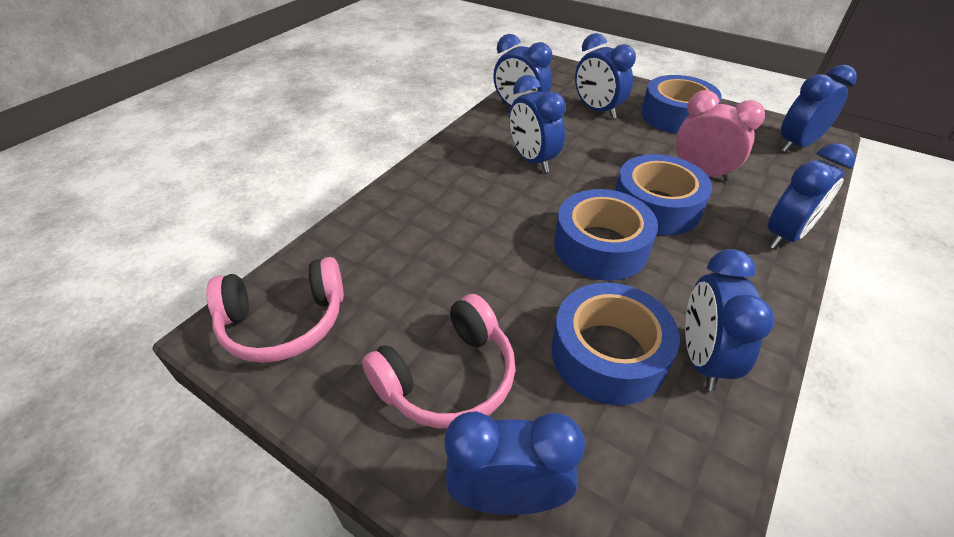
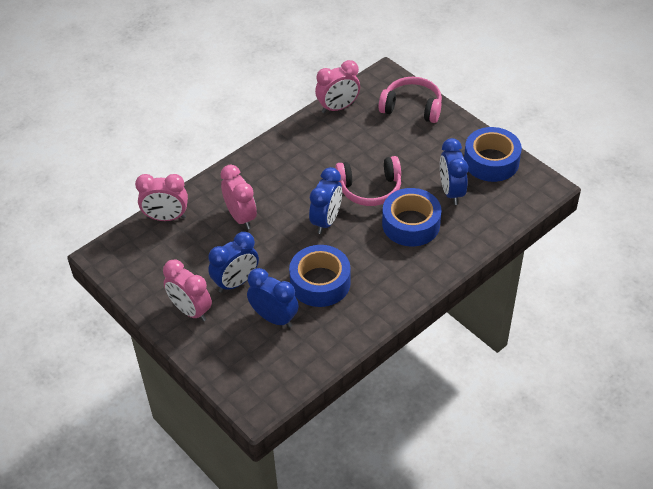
blue clock: [444,411,585,515] [493,34,552,107] [509,75,566,173] [575,33,636,119] [685,249,775,391] [767,143,855,249] [781,65,857,152] = 7 -> [208,232,259,293] [247,268,299,328] [309,167,342,234] [440,138,468,205] = 4
blue tape: [552,283,680,405] [554,189,658,281] [615,154,712,235] [641,75,721,134] = 4 -> [289,245,351,307] [382,188,441,246] [464,127,522,182] = 3
pink clock: [675,90,765,182] = 1 -> [135,174,188,221] [163,260,212,322] [220,165,257,229] [315,60,360,113] = 4

